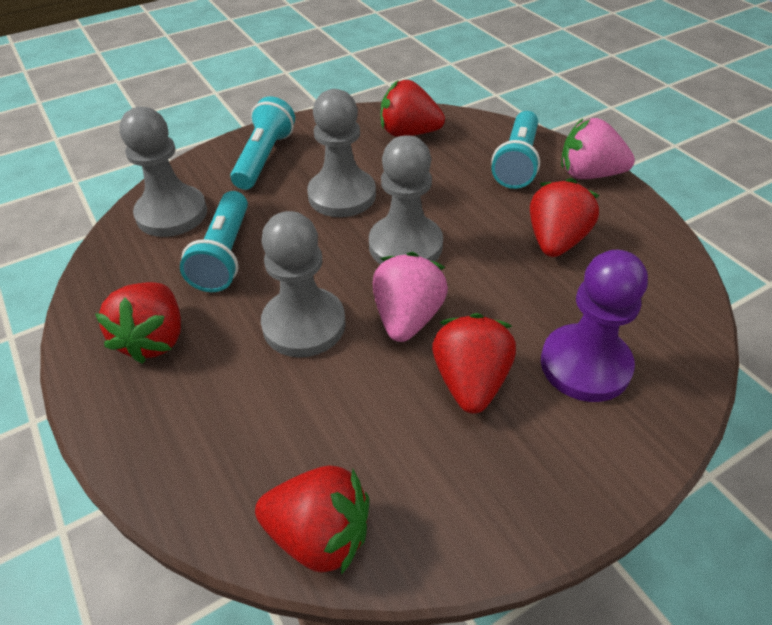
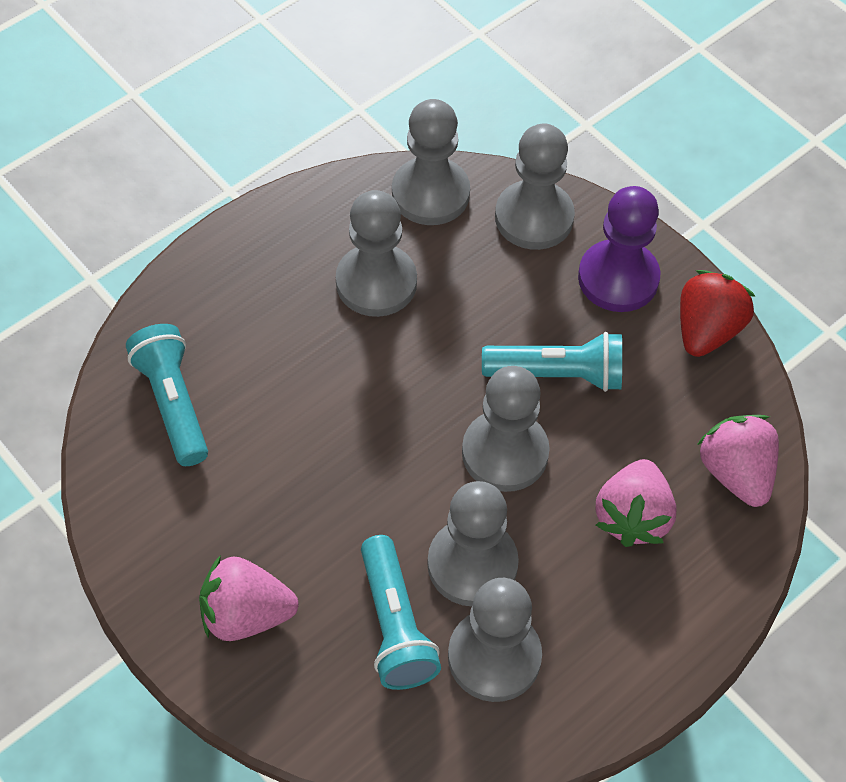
grey pawn: [119,107,207,237] [261,211,346,357] [307,89,376,217] [369,135,443,265] = 4 -> [336,190,417,317] [392,99,470,225] [427,481,519,606] [448,578,542,702] [462,366,550,492] [495,123,575,250] = 6
pink strawberry: [373,252,448,342] [561,118,635,179] = 2 -> [199,555,298,641] [596,459,677,547] [697,415,779,507] = 3
red strawberry: [95,282,181,364] [255,465,369,575] [381,80,445,137] [432,313,516,414] [530,178,600,257] = 5 -> [680,270,756,357] = 1

